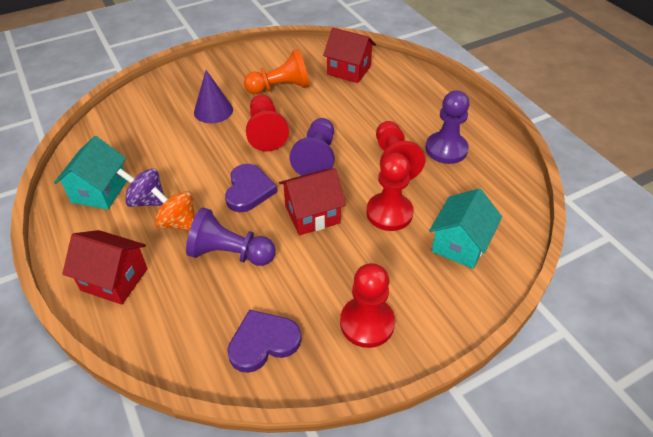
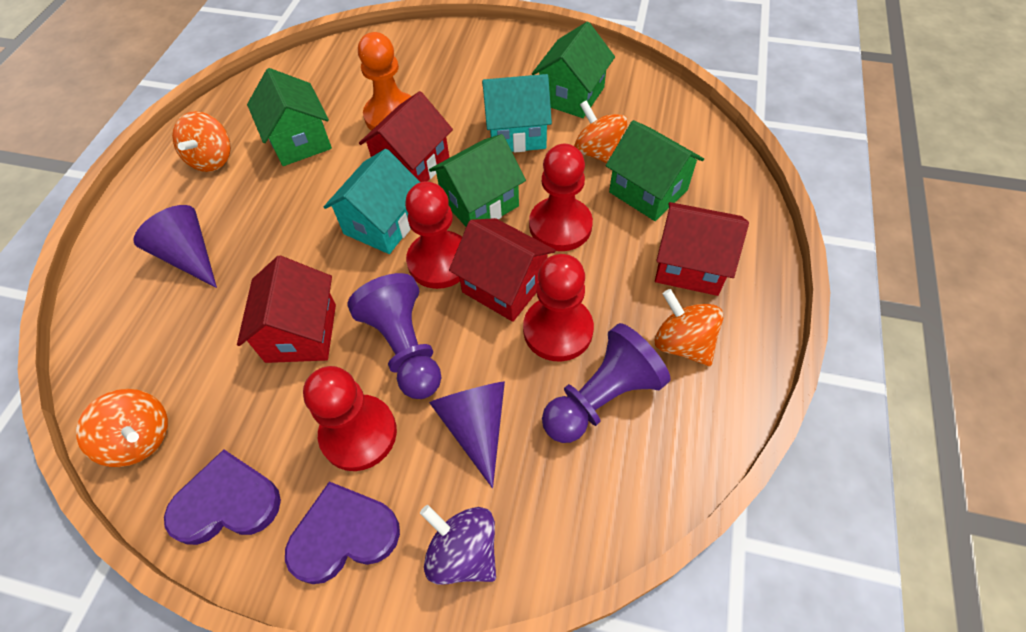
green house: none = 0 -> [247,68,332,166] [429,134,526,227] [532,22,615,118] [606,120,704,221] = 4
orange spinning top: [151,187,195,231] = 1 -> [76,389,168,467] [172,111,231,172] [574,100,628,163] [655,289,723,366] = 4
purple cone: [194,70,233,123] = 1 -> [133,205,217,288] [429,382,505,488] = 2
purple pawn: [186,207,276,266] [289,118,335,176] [426,91,469,164] = 3 -> [348,273,441,399] [542,323,671,443] = 2
red house: [62,230,148,305] [279,168,346,235] [323,28,376,83] = 3 -> [237,256,336,363] [359,91,453,182] [449,218,556,322] [655,202,749,296] = 4

